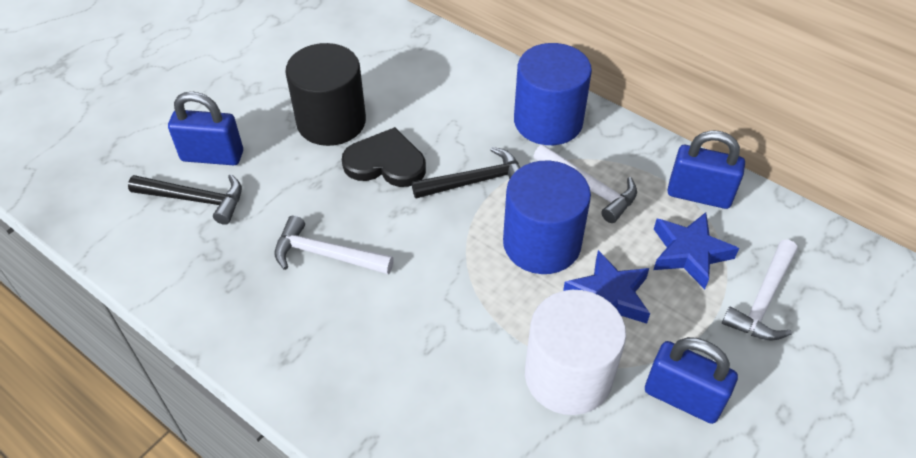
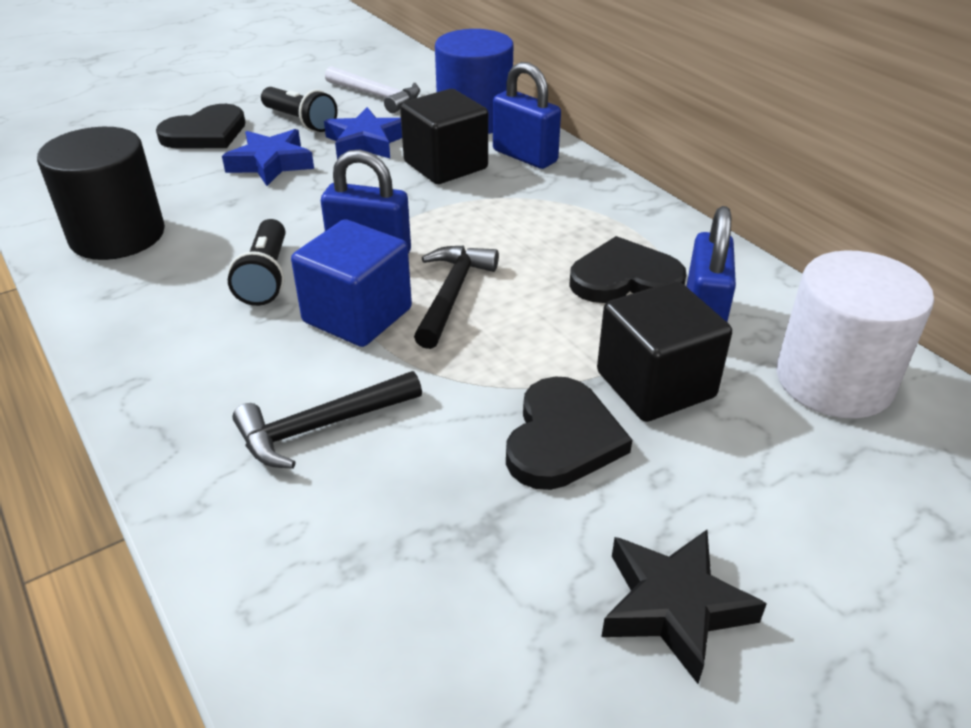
black cube: none = 0 -> [400,89,488,184] [597,281,732,422] = 2
black flashlight: none = 0 -> [228,219,285,306] [261,87,338,132] = 2
black heart: [342,127,426,187] = 1 -> [156,104,245,148] [506,376,632,490] [569,236,686,303] = 3
black star: none = 0 -> [602,530,767,684] = 1
blue cube: none = 0 -> [291,219,412,347] = 1
blue cylinder: [503,161,591,274] [514,43,592,145] = 2 -> [435,29,513,134] = 1
white hammer: [275,215,394,274] [534,144,637,223] [722,240,798,340] = 3 -> [325,66,420,113] = 1

